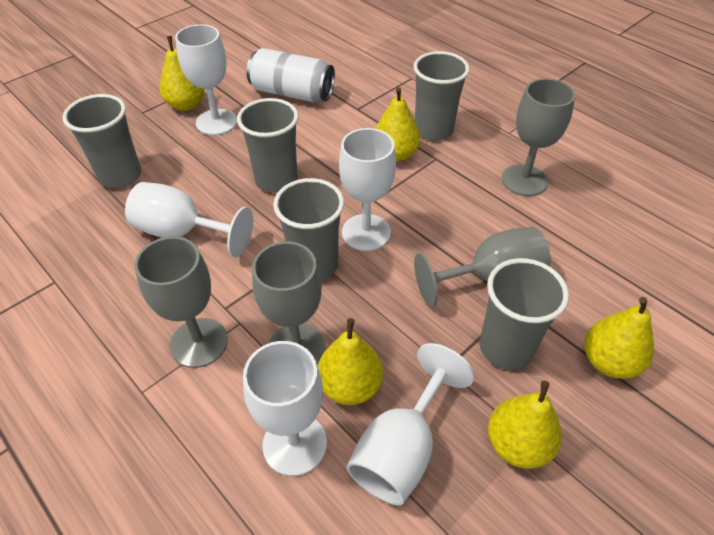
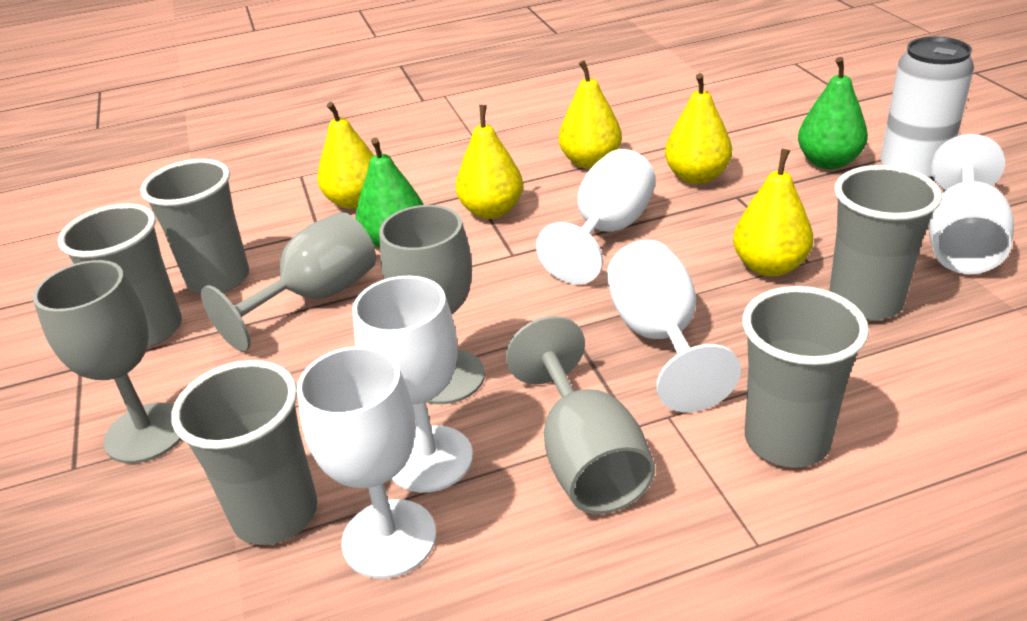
green pear: none = 0 -> [356,138,424,248] [798,57,868,169] = 2

